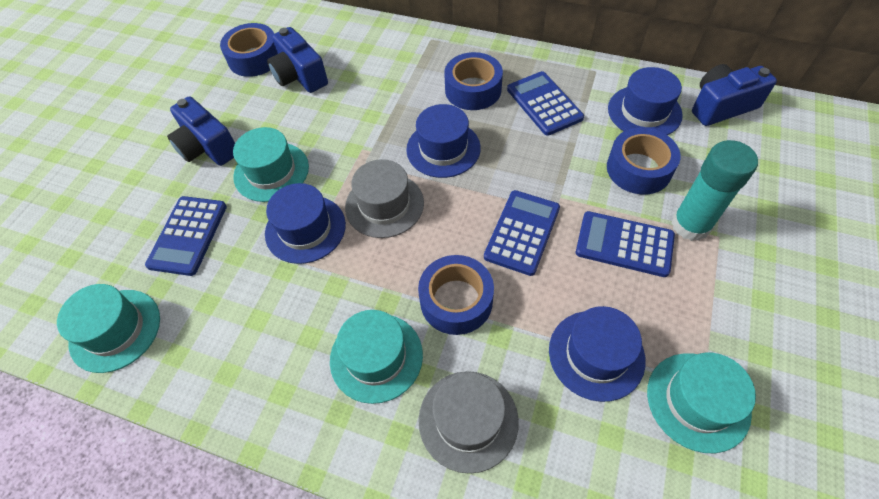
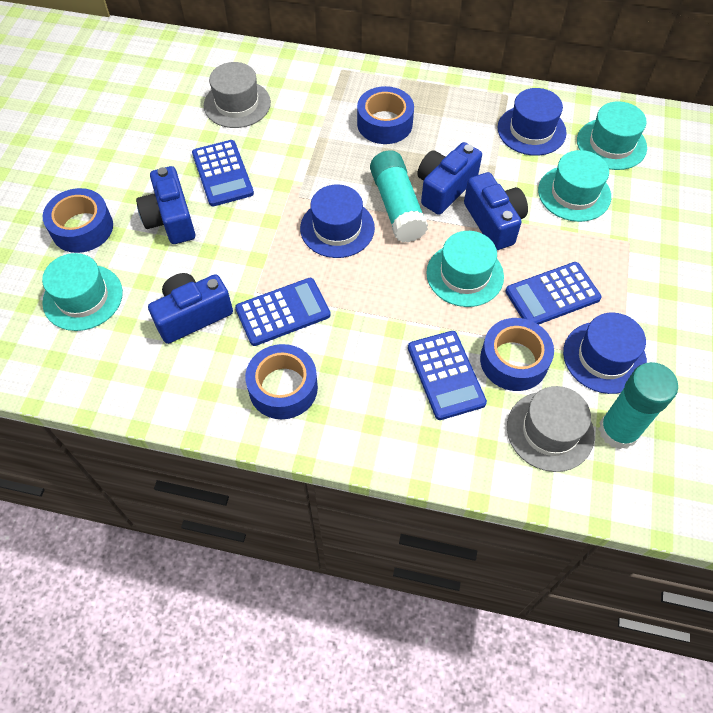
blue camera: [167,96,235,166] [267,27,328,93] [692,64,777,126] = 3 -> [136,166,195,244] [148,273,233,344] [417,142,482,215] [464,172,528,250] = 4
blue hat: [265,183,346,264] [406,104,481,178] [549,306,646,402] [608,67,683,135] = 4 -> [300,184,375,258] [498,88,567,156] [563,313,647,394] = 3
turquoise glue stick: [671,140,758,241] = 1 -> [370,150,428,243] [599,362,678,450] = 2

